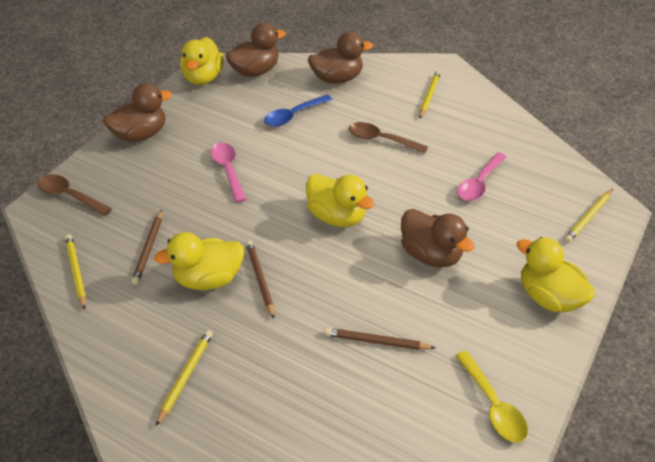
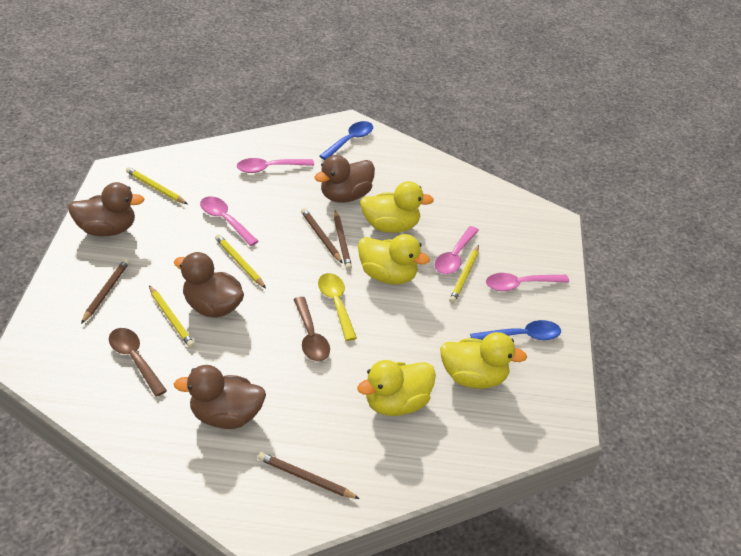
blue spoon: [264,95,332,127] = 1 -> [320,121,373,160] [470,320,561,340] = 2
brown pencil: [131,210,162,285] [246,240,274,319] [324,328,435,350] = 3 -> [81,259,130,324] [258,452,360,499] [301,208,343,263] [334,210,352,270] = 4
pink spoon: [210,143,247,203] [457,152,506,201] = 2 -> [200,196,259,246] [237,158,314,173] [435,226,479,274] [486,273,569,291] = 4

